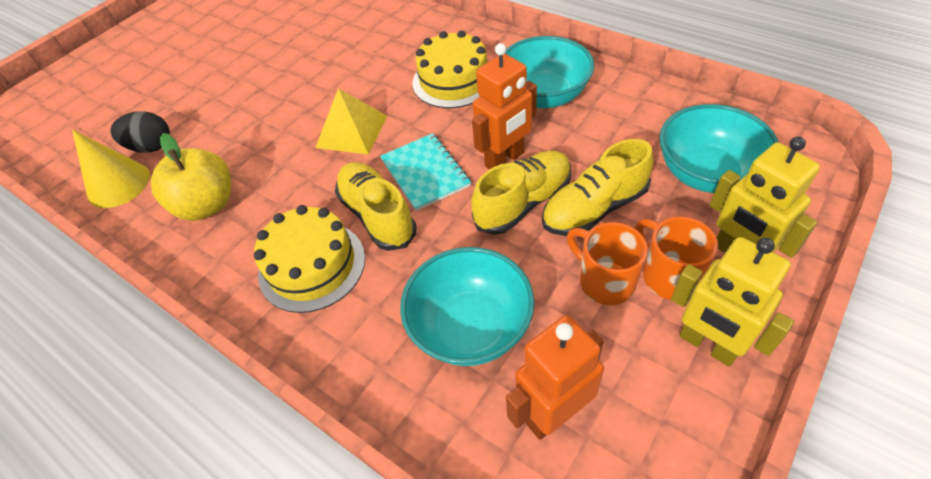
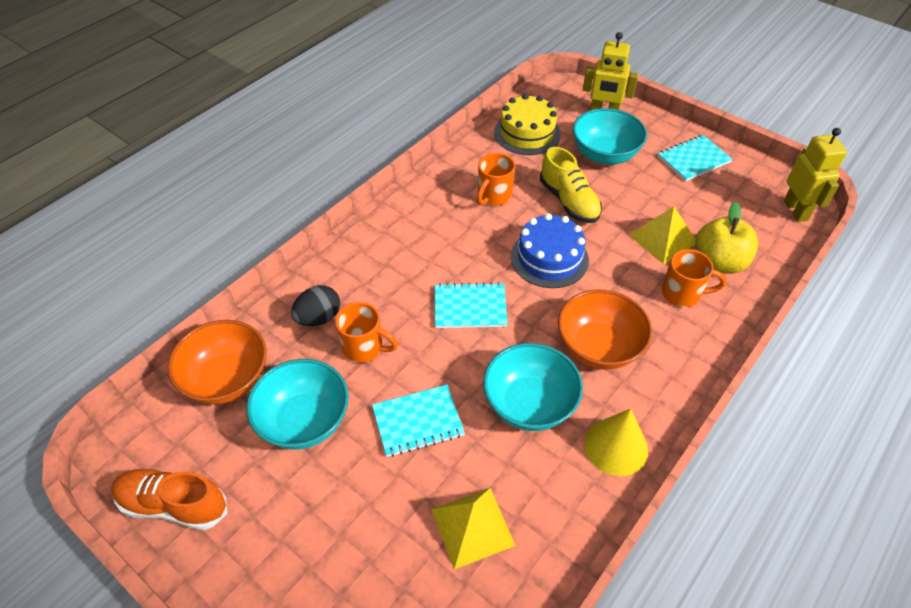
blue cake: none = 0 -> [511,213,589,288] = 1
orange bowl: none = 0 -> [167,320,267,404] [558,290,652,370] = 2
orange mug: [567,222,648,305] [635,217,718,300] = 2 -> [335,302,398,363] [477,153,515,205] [662,249,727,307] = 3
orange robot: [472,43,537,170] [506,315,604,440] = 2 -> none = 0
orange shoe: none = 0 -> [111,468,227,530] = 1
turquoise notebook: [380,133,471,211] = 1 -> [372,385,465,457] [435,282,508,328] [658,135,733,181] = 3
yellow cake: [254,205,365,313] [412,30,488,108] = 2 -> [494,94,561,155] = 1
yellow pyramid: [315,88,387,155] = 1 -> [431,488,516,570] [629,206,696,264] = 2
yellow shoe: [335,162,417,251] [471,151,571,235] [542,139,654,236] = 3 -> [540,147,602,223] = 1

